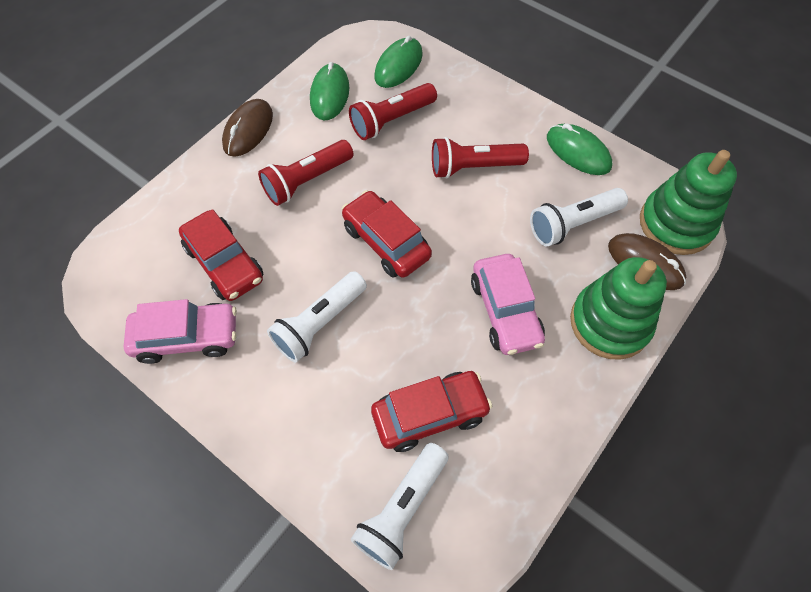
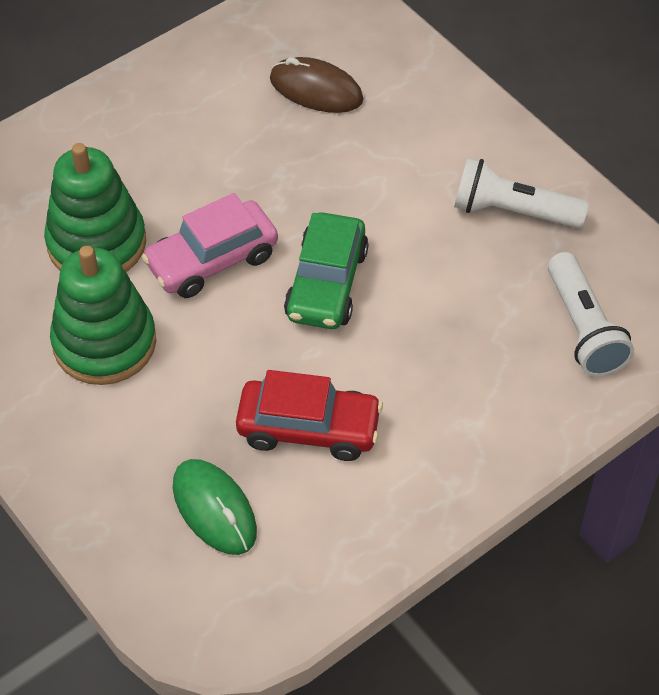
brown mouse: [222,99,273,156] [608,233,686,290] = 2 -> [270,57,364,113] = 1
green car: none = 0 -> [284,212,369,329] = 1
green mouse: [310,62,349,120] [374,36,423,88] [547,124,612,175] = 3 -> [173,459,257,555] = 1
pink car: [123,299,237,364] [471,254,545,355] = 2 -> [142,193,278,298] = 1
red car: [179,209,264,301] [342,190,432,278] [371,371,493,452] = 3 -> [236,370,383,461] = 1
red flashlight: [258,140,353,206] [349,83,437,140] [432,137,529,179] = 3 -> none = 0
white flashlight: [267,271,367,363] [351,443,449,570] [530,188,628,247] = 3 -> [454,157,589,228] [548,252,634,377] = 2

